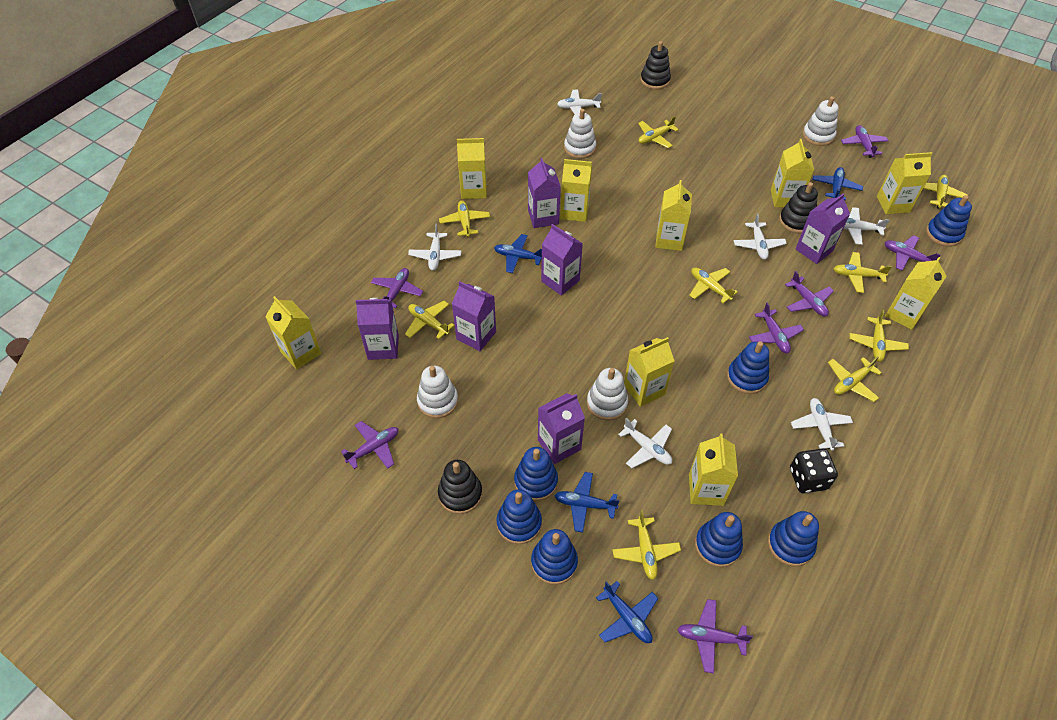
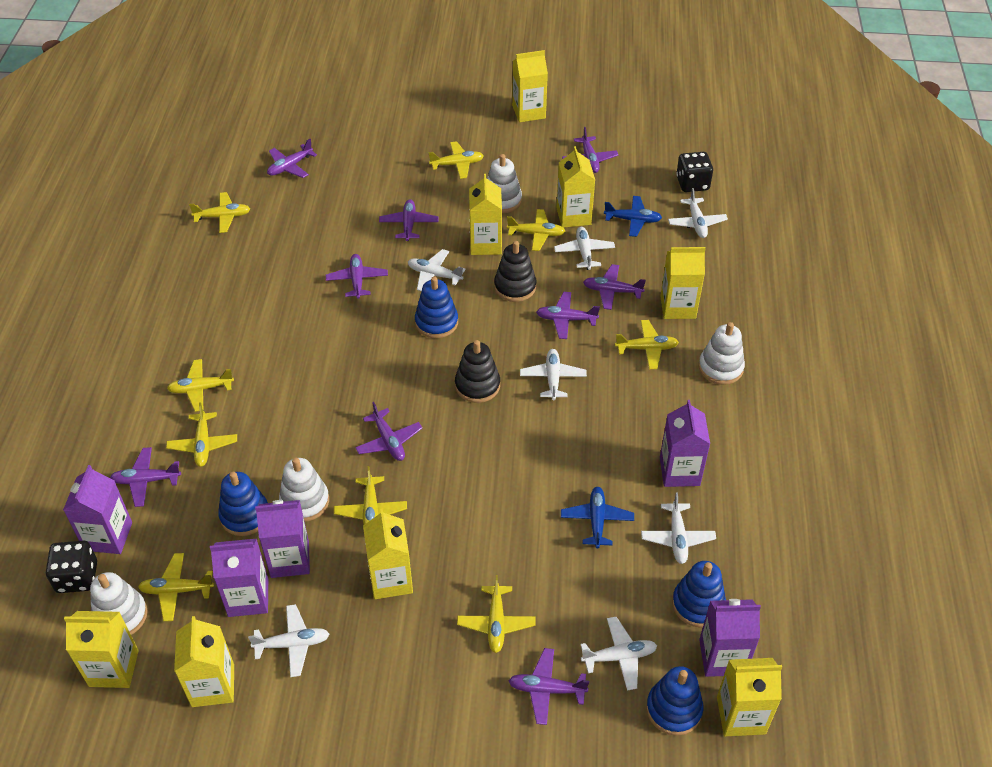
black dice: [790,448,838,493] = 1 -> [46,541,97,593] [676,152,713,192] = 2
black stacking toy: [438,460,483,514] [641,41,671,89] [779,182,818,233] = 3 -> [455,340,500,403] [494,241,536,302] = 2
blue plane: [494,234,542,273] [554,472,620,533] [596,581,658,643] [813,167,863,200] = 4 -> [561,487,634,548] [604,196,662,237] = 2
blue stacking toy: [497,489,542,544] [514,447,558,501] [531,529,578,585] [695,512,743,567] [727,341,769,394] [768,511,819,566] [926,195,972,247] = 7 -> [218,472,268,536] [415,277,458,338] [646,666,703,736] [672,561,726,627] = 4
purple carton: [356,298,399,360] [452,281,496,351] [528,158,561,228] [538,393,585,464] [541,224,583,296] [796,193,850,264] = 6 -> [63,465,132,554] [210,539,268,617] [255,500,310,578] [660,400,710,487] [699,599,761,677] = 5
purple plane: [341,421,398,469] [371,268,423,308] [677,599,753,674] [749,302,804,353] [785,271,834,316] [841,125,889,158] [885,235,941,271] = 7 -> [110,447,181,507] [267,139,317,178] [326,254,388,299] [355,402,422,461] [379,199,439,241] [509,648,589,725] [536,292,600,339] [562,127,618,173] [583,264,646,310] = 9
white plane: [408,224,461,271] [557,89,602,114] [618,418,672,468] [734,214,787,260] [791,398,853,451] [843,207,890,245] = 6 -> [248,604,329,677] [408,249,466,291] [520,349,587,400] [554,227,615,270] [580,617,657,691] [641,493,716,564] [668,188,728,238] = 7
yellow carton: [265,296,321,370] [457,138,487,199] [560,159,592,222] [624,337,674,407] [655,180,692,251] [689,433,738,506] [771,139,814,207] [877,152,932,214] [885,257,947,330] = 9 -> [64,611,139,688] [174,616,234,707] [363,509,413,599] [469,174,502,255] [512,50,548,122] [556,146,595,228] [660,247,706,319] [717,658,782,736] = 8

